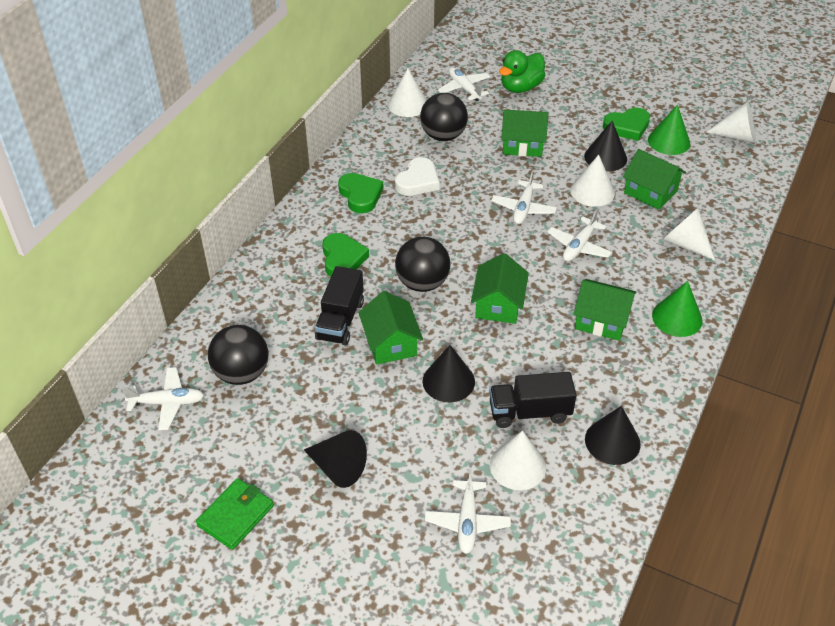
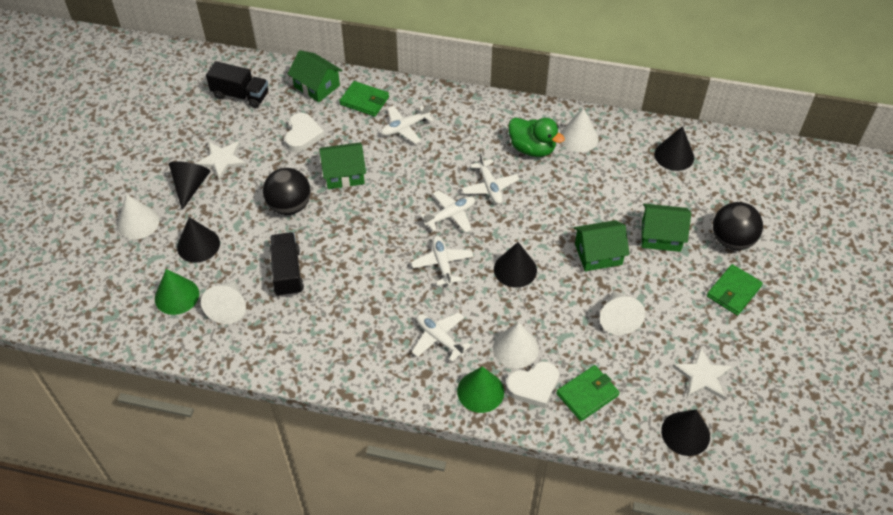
black ball: [208,325,268,385] [395,237,450,292] [420,93,468,141] = 3 -> [263,168,311,215] [713,202,763,250] = 2
black cone: [304,430,367,488] [422,345,475,402] [584,121,627,171] [585,406,641,465] = 4 -> [169,161,210,210] [177,217,220,263] [494,242,537,288] [654,126,694,171] [661,409,710,456] = 5
green heart: [322,233,369,277] [338,173,383,213] [603,107,650,141] = 3 -> none = 0
green house: [358,291,423,364] [471,253,529,324] [501,110,548,157] [573,279,636,341] [623,149,686,210] = 5 -> [288,50,343,102] [319,142,366,189] [574,220,630,271] [642,204,691,252] = 4
green wallet: [196,478,274,550] = 1 -> [339,81,389,117] [556,365,620,421] [707,264,763,316] = 3
white heart: [395,157,440,196] = 1 -> [285,113,325,152] [506,361,559,408] = 2
white star: none = 0 -> [195,141,246,180] [672,347,732,399] = 2

